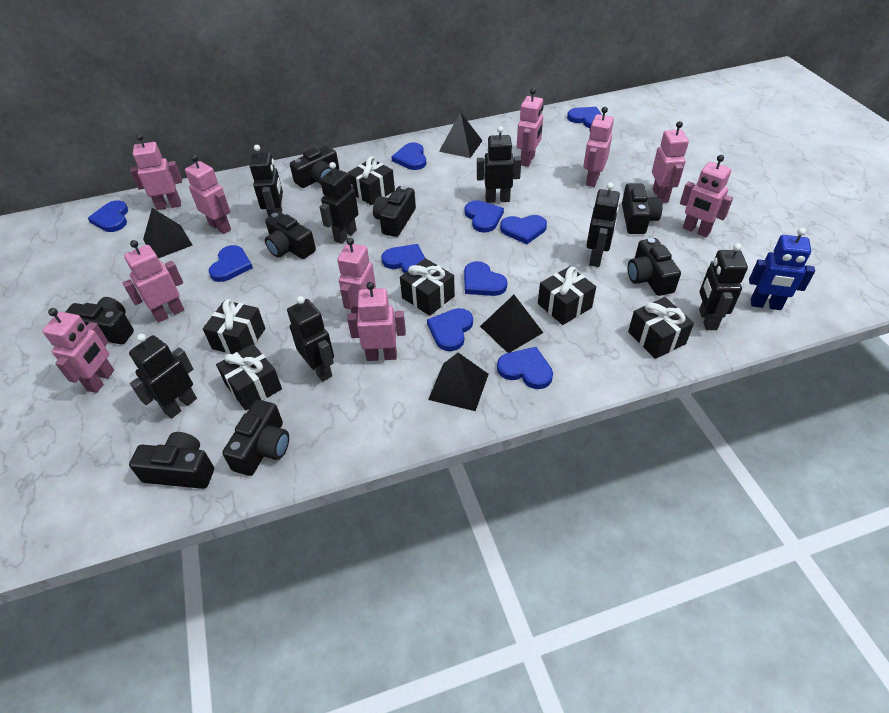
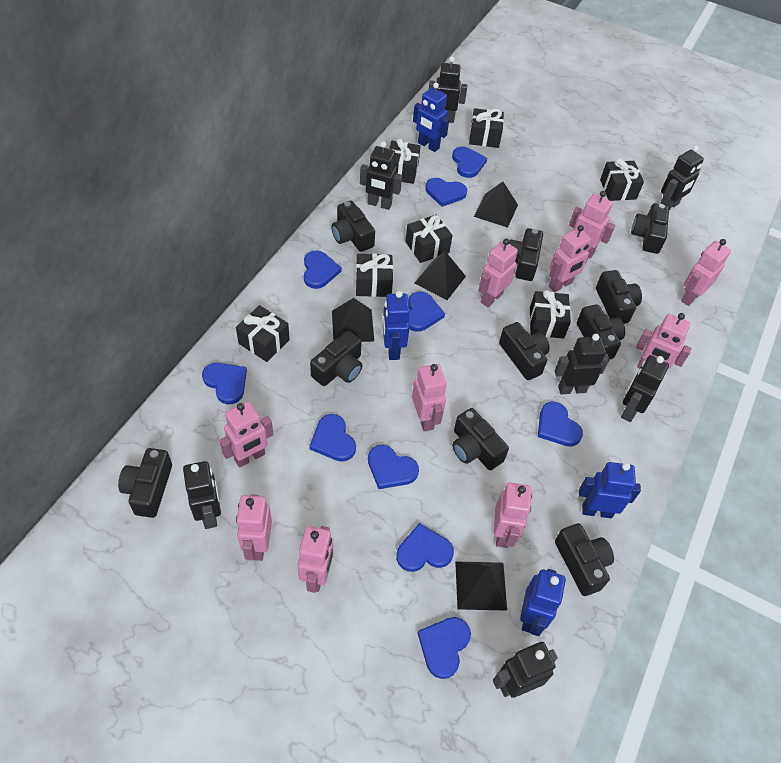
black camera: [65,297,134,344] [129,432,214,489] [222,400,289,476] [265,212,316,259] [290,146,339,188] [373,186,416,237] [622,183,663,234] [628,238,681,296] = 8 -> [118,448,172,518] [310,331,363,386] [331,201,375,252] [452,408,509,470] [499,322,550,380] [509,228,543,281] [555,523,614,596] [577,304,625,360] [596,270,642,324] [631,203,669,254] = 10
black gift: [203,299,265,354] [216,344,282,410] [347,156,395,205] [400,258,455,316] [538,266,596,325] [628,297,694,359] = 6 -> [236,305,290,362] [356,254,393,297] [389,139,421,184] [405,215,453,263] [469,108,504,148] [530,290,571,339] [600,158,644,201] = 7
blue robot: [749,228,815,310] = 1 -> [382,291,410,360] [413,83,449,152] [520,569,566,636] [579,462,641,518] = 4

